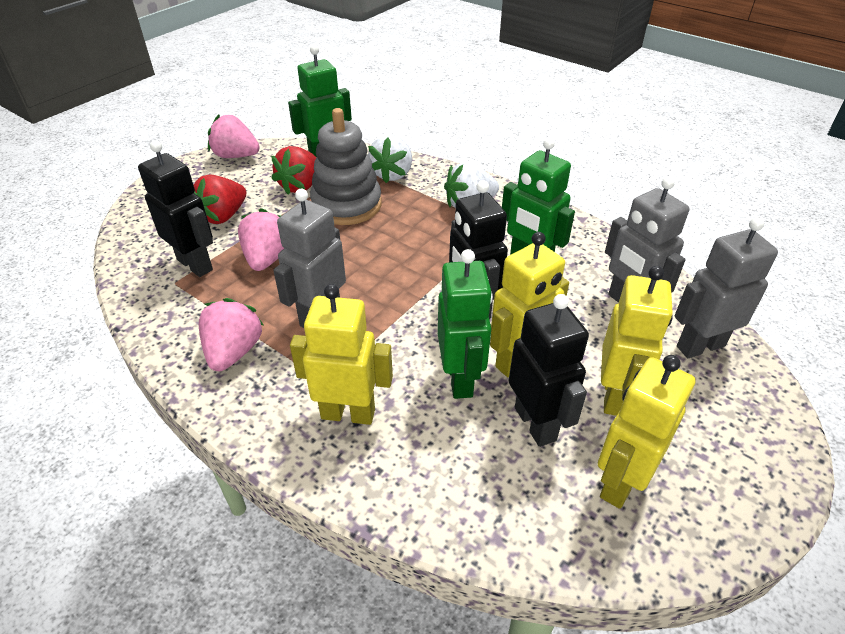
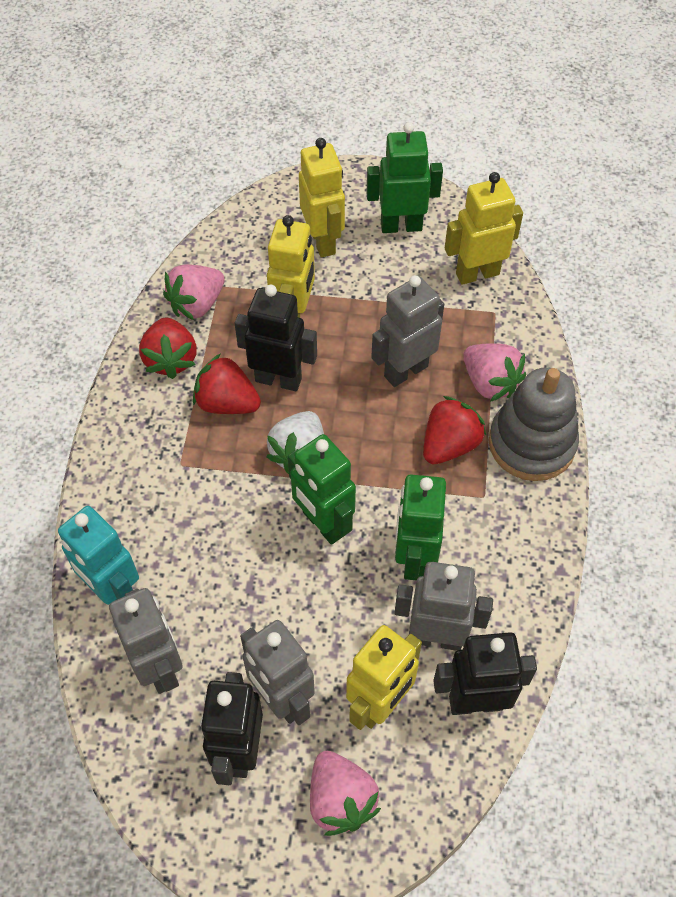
grey robot: [273,189,346,328] [605,177,689,303] [675,217,778,358] = 3 -> [109,588,183,694] [240,620,315,725] [371,275,444,387] [395,562,493,651] = 4
red strawberry: [194,174,246,224] [271,146,317,195] = 2 -> [139,317,197,379] [193,354,261,414] [423,396,486,464] = 3
turquoise robot: none = 0 -> [58,506,139,605] = 1
white strawberry: [368,135,412,183] [444,162,499,207] = 2 -> [266,411,324,474] = 1

